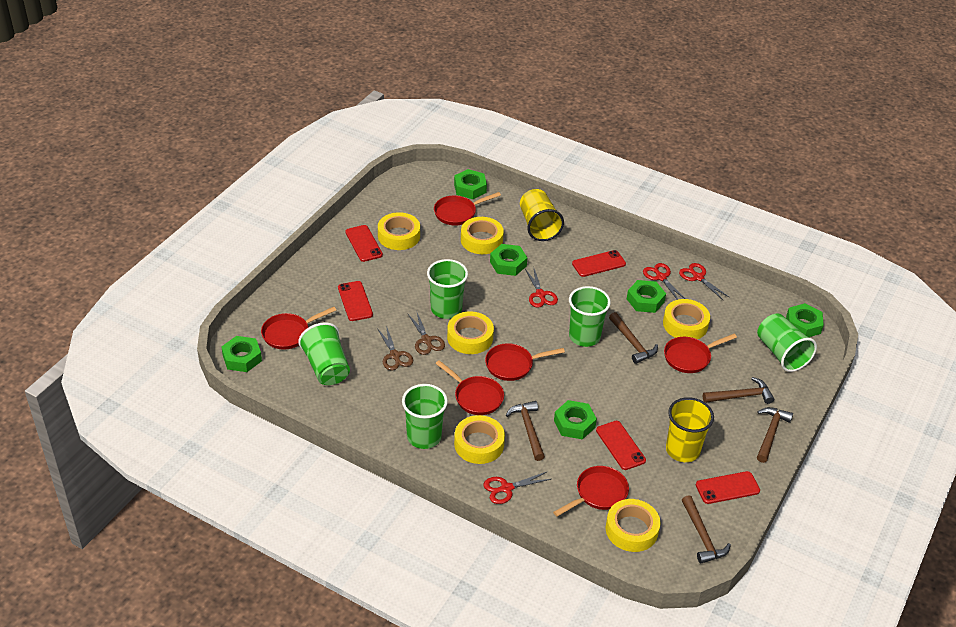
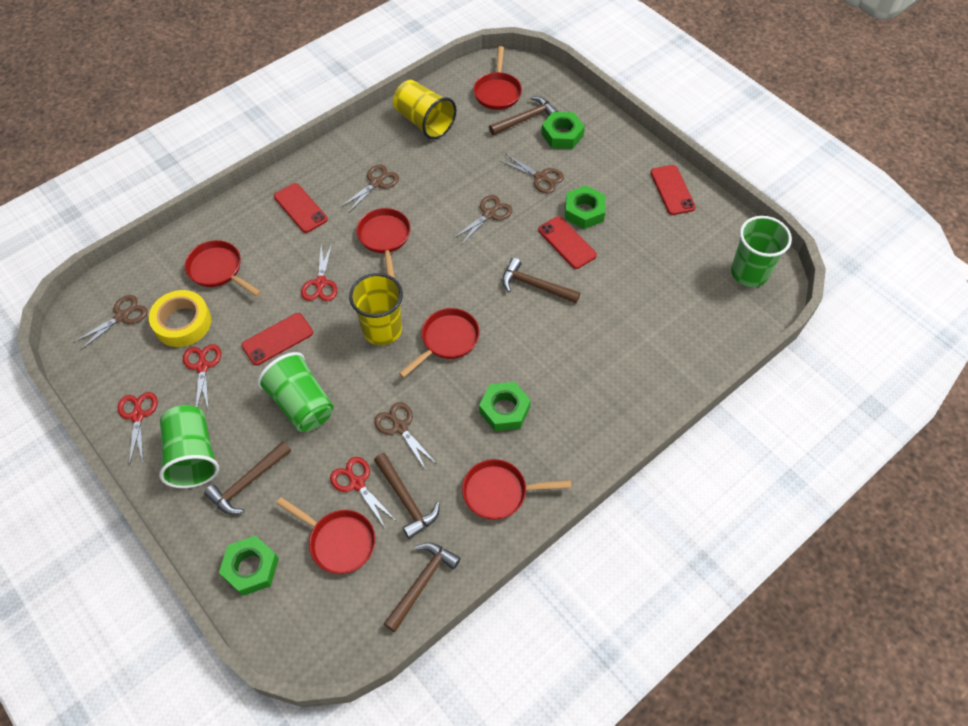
brown scissors: [377,326,413,370] [408,313,445,355] = 2 -> [73,295,148,350] [341,165,399,213] [374,402,436,470] [454,195,512,245] [500,154,564,194] = 5
green cup: [298,322,350,385] [402,384,448,449] [427,259,468,319] [569,286,611,347] [757,313,817,372] = 5 -> [159,405,219,488] [257,352,334,432] [731,216,792,287] = 3
green nut: [222,336,262,372] [454,169,487,199] [490,244,528,276] [554,400,597,439] [627,280,666,313] [786,303,824,337] = 6 -> [219,536,279,596] [479,382,531,431] [541,112,585,149] [565,185,606,229] = 4
red phone: [338,281,373,321] [345,225,383,262] [572,250,626,277] [596,421,646,470] [696,471,760,504] = 5 -> [241,313,313,365] [274,183,328,233] [538,216,597,269] [650,165,696,215] = 4
yellow tape: [378,212,420,250] [447,311,494,354] [454,415,505,464] [461,217,504,254] [606,499,661,552] [663,299,710,339] = 6 -> [149,290,211,347] = 1

